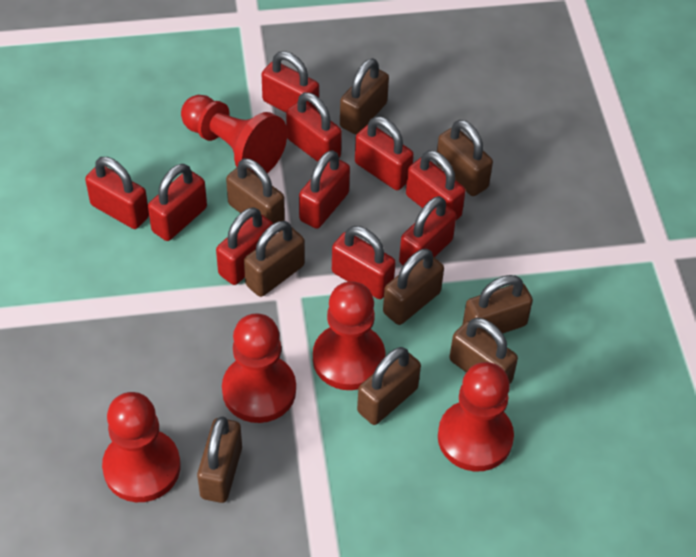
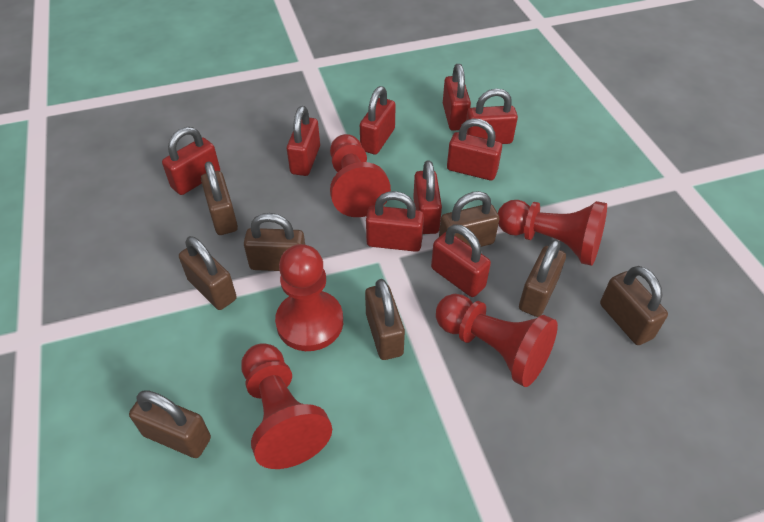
brown padlock: [197,416,242,503] [226,158,285,224] [244,221,305,297] [340,58,389,135] [357,347,421,425] [383,249,444,325] [436,120,493,196] [450,318,518,384] [463,275,533,335] = 9 -> [129,390,211,458] [179,236,237,310] [201,161,238,235] [244,213,305,271] [365,279,405,360] [439,191,499,247] [519,239,566,317] [600,266,668,345] = 8
red padlock: [85,157,149,229] [148,164,207,241] [216,207,273,285] [262,51,319,112] [286,92,342,162] [299,150,350,229] [332,226,396,299] [355,116,414,190] [399,196,456,265] [406,150,466,220] = 10 -> [162,127,220,195] [287,106,320,176] [360,86,396,155] [366,191,424,252] [413,160,442,234] [431,224,491,297] [443,64,471,131] [447,118,502,180] [466,89,518,144] = 9

